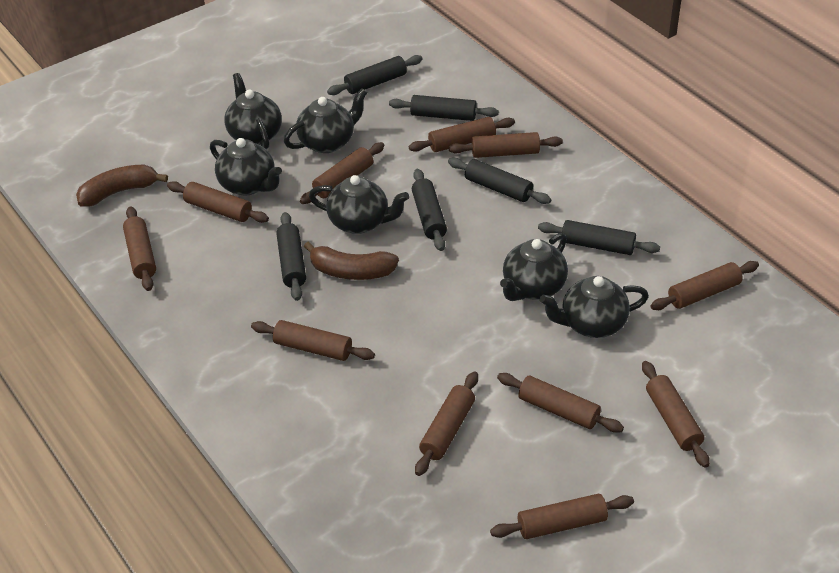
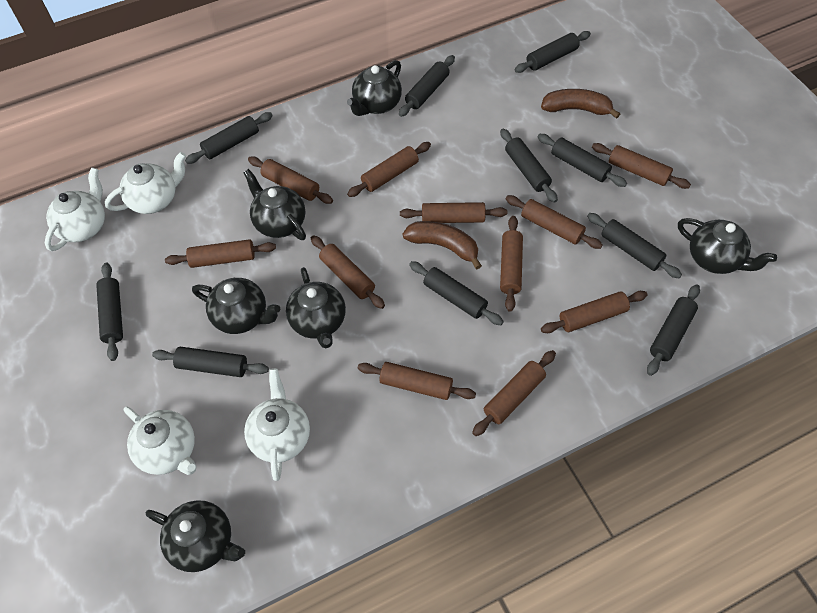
black rolling pin: [276,212,306,301] [327,55,423,95] [389,95,499,121] [412,169,447,251] [448,158,551,204] [538,220,660,255] = 6 -> [96,262,123,361] [152,347,269,377] [185,112,273,164] [399,55,455,117] [409,261,504,325] [500,129,558,203] [515,31,591,73] [538,134,627,187] [587,213,682,278] [647,284,700,376] = 10
white teapot: none = 0 -> [45,168,105,251] [105,152,186,214] [124,406,197,475] [244,368,310,481] = 4

